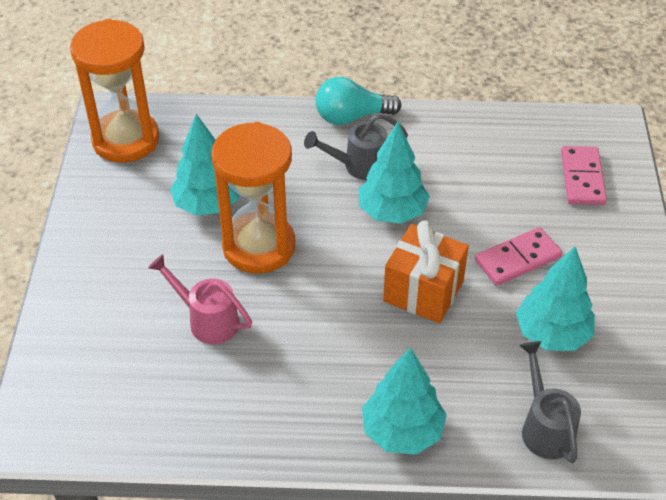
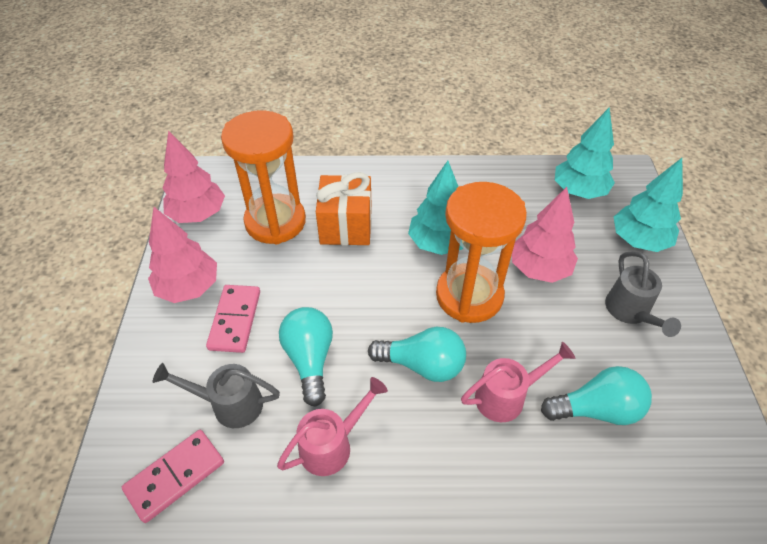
pink tree: none = 0 -> [148,207,217,303] [163,130,225,223] [512,187,578,283] = 3
pink watering can: [148,254,252,344] = 1 -> [277,377,388,476] [461,342,576,422] = 2
turquoise light bulb: [315,77,402,125] = 1 -> [279,307,333,407] [368,327,466,382] [541,366,652,425] = 3
turquoise tree: [170,114,240,216] [359,122,430,224] [362,347,447,455] [516,247,595,351] = 4 -> [408,161,463,255] [555,107,615,199] [614,158,683,252] = 3

